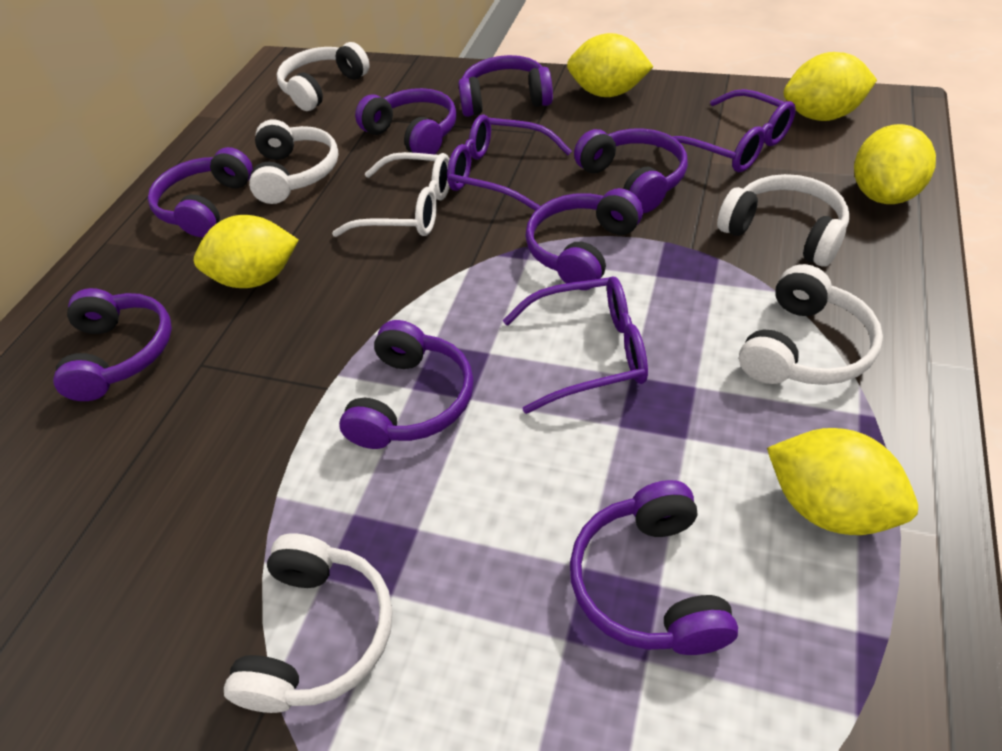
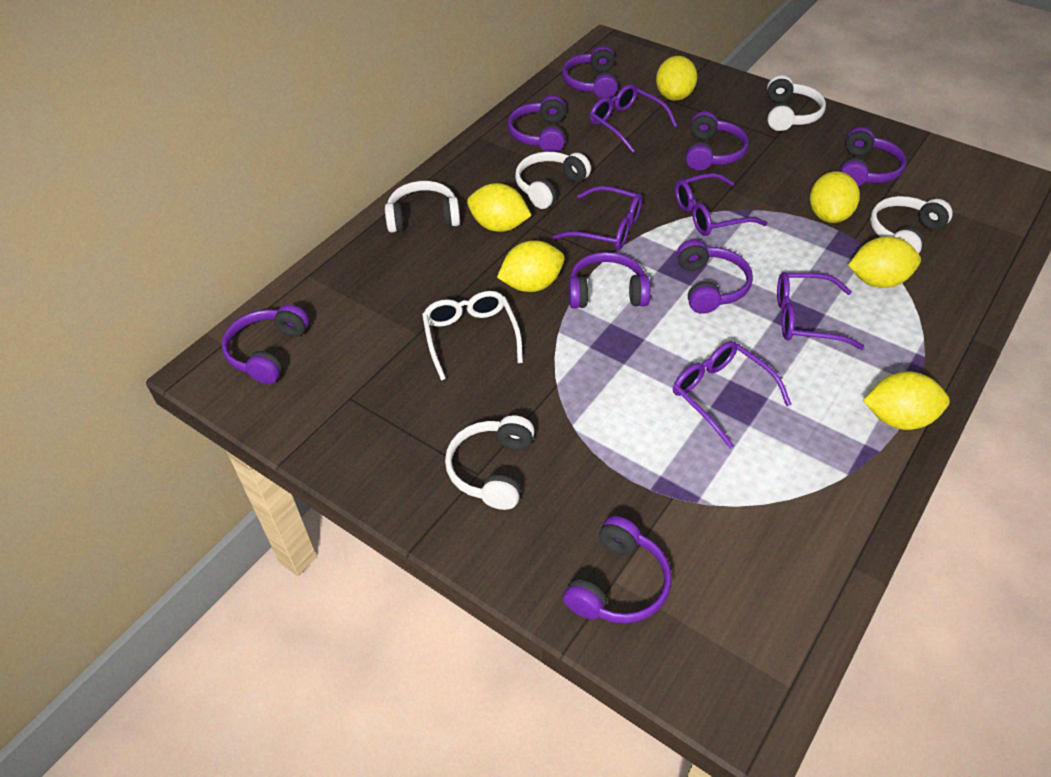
purple glasses: [447,114,572,211] [503,276,648,414] [657,89,796,172] = 3 -> [553,186,642,250] [590,84,678,153] [673,341,791,449] [675,173,767,236] [777,272,864,349] = 5
yellow lemon: [194,215,298,288] [567,33,653,97] [767,428,918,535] [784,52,877,121] [854,124,936,204] = 5 -> [467,183,532,232] [497,240,564,292] [656,56,697,101] [810,171,860,223] [848,237,921,288] [863,371,950,430] = 6

